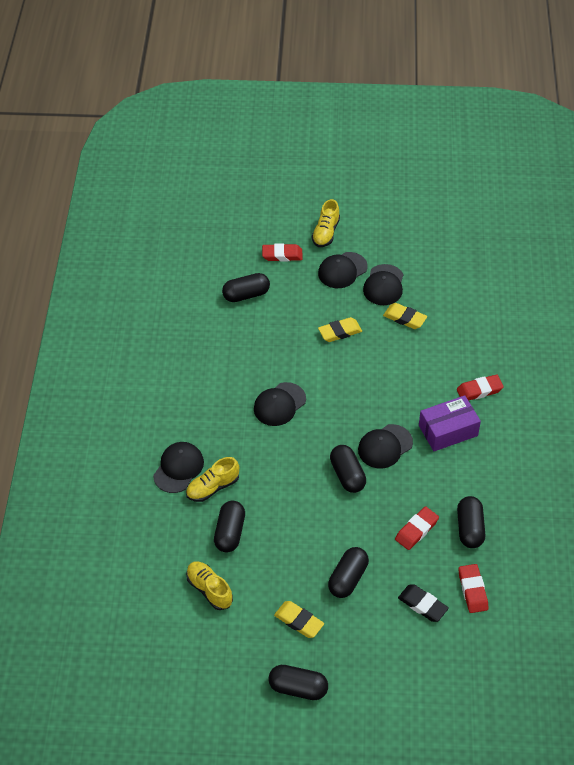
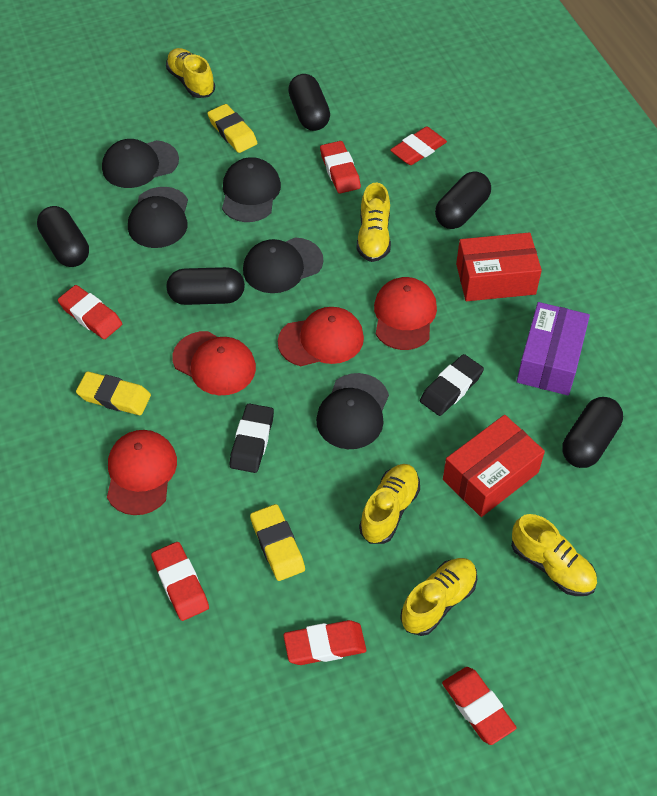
black capsule: [214,501,245,552] [222,273,270,302] [268,665,328,700] [328,547,369,598] [330,445,366,493] [457,496,485,548] = 6 -> [37,206,89,267] [166,267,245,305] [288,74,330,131] [435,171,491,229] [562,397,623,468] = 5
black eraser: [398,584,449,622] = 1 -> [230,403,274,473] [420,354,484,416] = 2
red box: none = 0 -> [443,415,545,517] [456,232,542,301] = 2
red cap: none = 0 -> [107,430,177,515] [172,331,256,395] [278,307,364,366] [374,277,437,350] = 4
red eraser: [262,243,303,262] [395,506,439,550] [457,375,504,401] [459,564,488,613] = 4 -> [58,285,122,339] [151,542,209,621] [283,620,366,665] [320,141,361,193] [390,127,447,165] [442,667,516,745] = 6
yellow shoe: [186,457,239,502] [186,561,233,610] [312,199,340,247] = 3 -> [166,48,215,98] [356,182,391,262] [359,464,420,544] [400,558,477,636] [511,514,597,596] = 5

